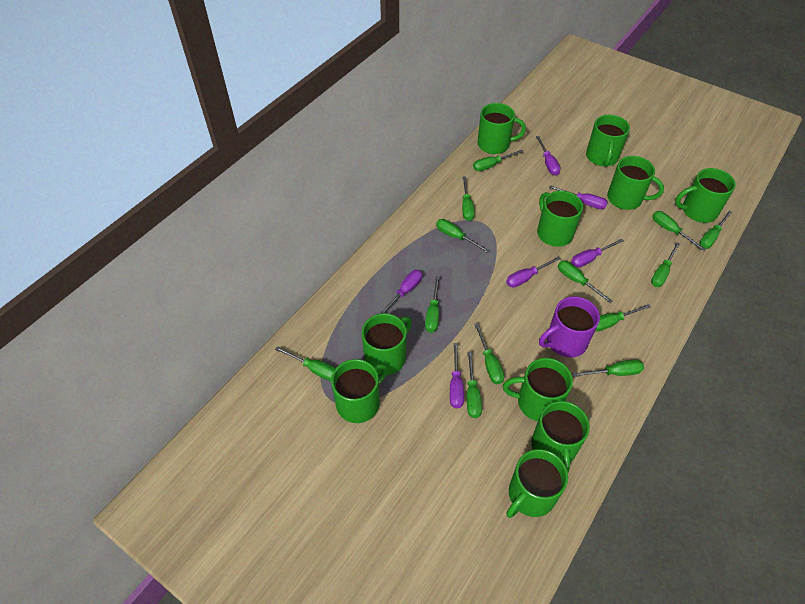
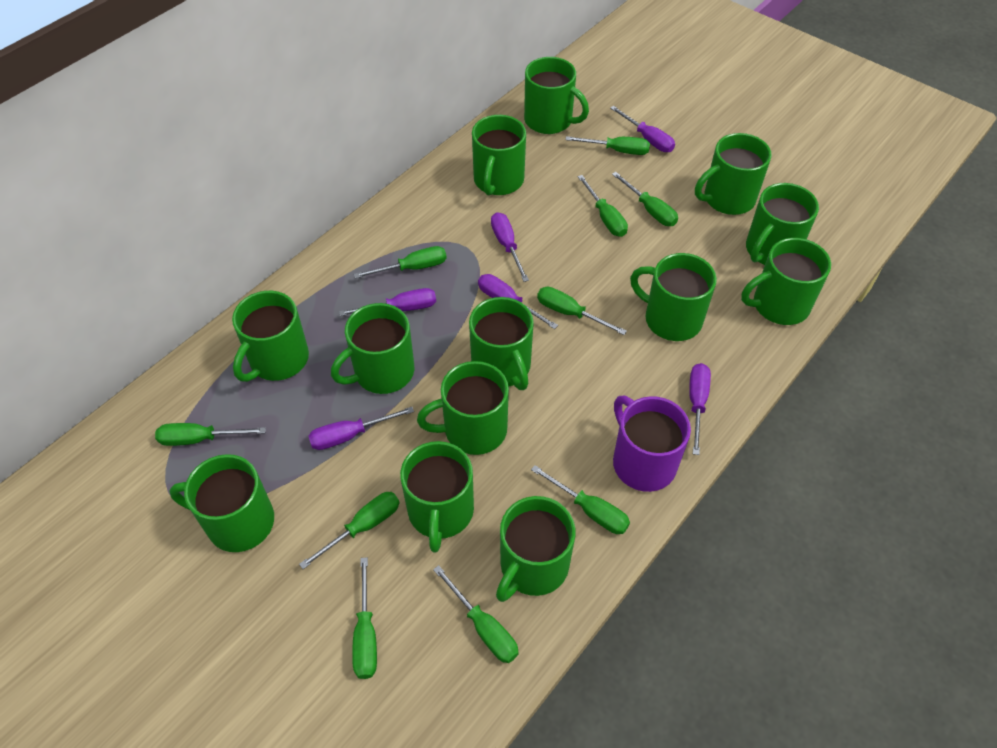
green mug: [331,359,388,423] [362,313,412,375] [477,103,526,154] [503,358,573,421] [506,449,568,518] [531,401,590,473] [537,191,583,247] [586,115,630,166] [607,156,664,210] [675,168,736,223] = 10 -> [169,454,274,552] [232,291,309,382] [331,303,414,394] [400,441,474,553] [417,361,509,455] [469,297,534,390] [472,115,526,195] [496,496,575,602] [524,57,589,134] [630,253,717,341] [695,133,772,215] [741,238,831,325] [746,183,819,265] = 13
green screwdriver: [275,346,336,381] [425,276,440,333] [436,219,490,253] [462,176,475,221] [467,351,482,418] [473,150,524,171] [474,323,504,384] [558,261,613,303] [572,359,644,377] [595,304,651,331] [651,242,680,287] [652,211,706,251] [699,211,732,249] = 13 -> [155,423,266,446] [299,492,399,569] [352,557,377,679] [354,246,447,279] [433,565,519,663] [531,465,630,534] [537,287,627,335] [565,136,650,155] [578,175,628,237] [612,172,678,226] = 10

